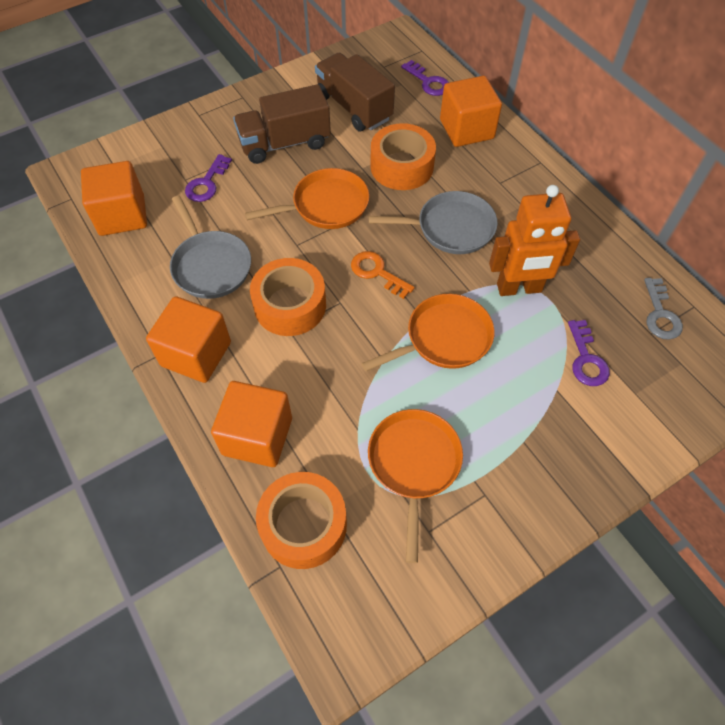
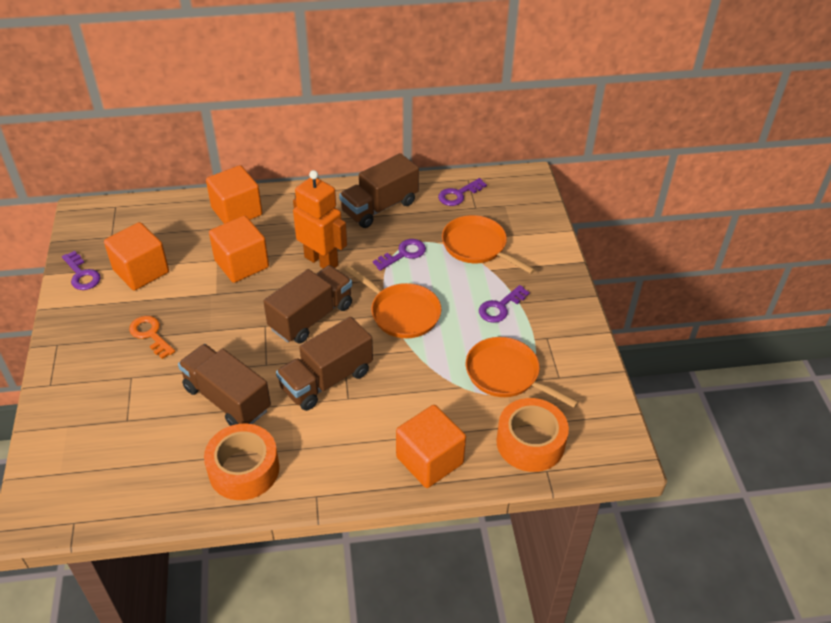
brown truck: [233,84,331,164] [315,53,395,131] = 2 -> [178,344,271,426] [263,265,352,344] [276,317,373,411] [339,153,419,228] = 4
grey key: [644,278,683,340] = 1 -> none = 0
grey pan: [170,195,251,299] [368,191,498,254] = 2 -> none = 0
orange tape: [250,258,326,336] [256,472,347,569] [370,123,436,190] = 3 -> [204,423,280,500] [496,398,569,472] = 2
purple key: [185,154,232,202] [401,60,449,96] [568,320,610,386] = 3 -> [62,251,101,290] [373,239,426,271] [438,178,487,206] [479,285,530,323] = 4

